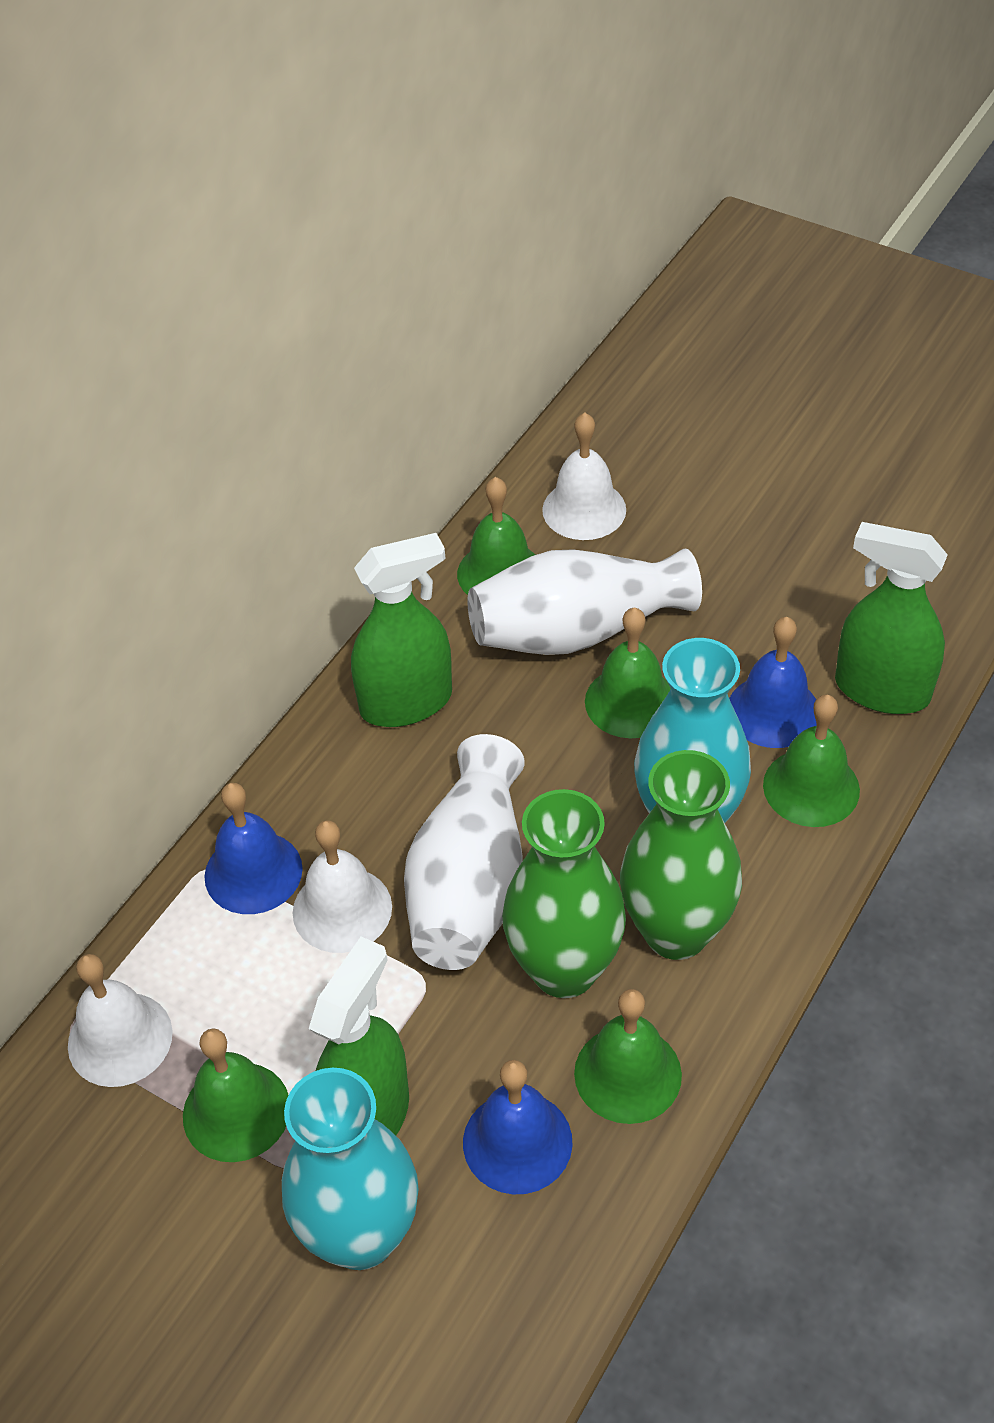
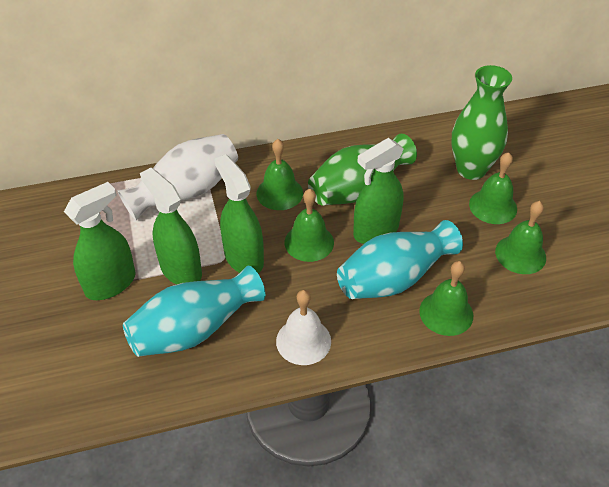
blue bell: [204,783,303,914] [463,1060,573,1194] [729,617,817,748] = 3 -> none = 0
green spray bottle: [309,937,409,1135] [351,533,452,727] [835,522,948,714] = 3 -> [64,182,136,300] [140,168,202,285] [215,154,264,273] [353,138,404,244] = 4
white bell: [68,954,173,1087] [293,820,392,953] [542,413,626,540] = 3 -> [276,290,331,365] = 1
white vase: [404,734,525,970] [468,549,702,655] = 2 -> [118,134,238,221] = 1

